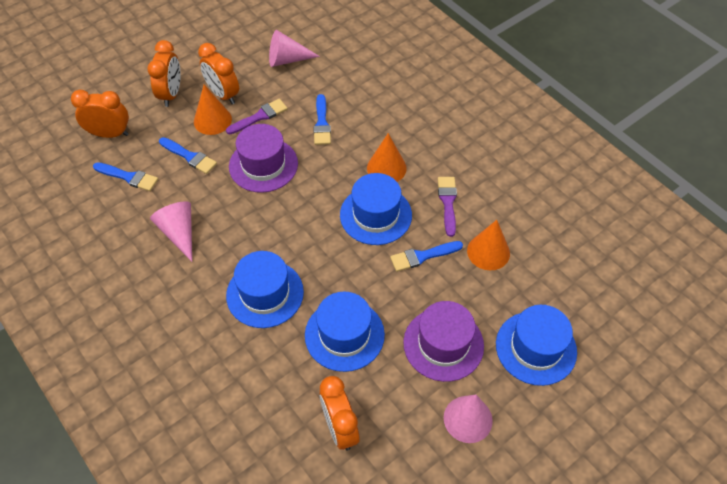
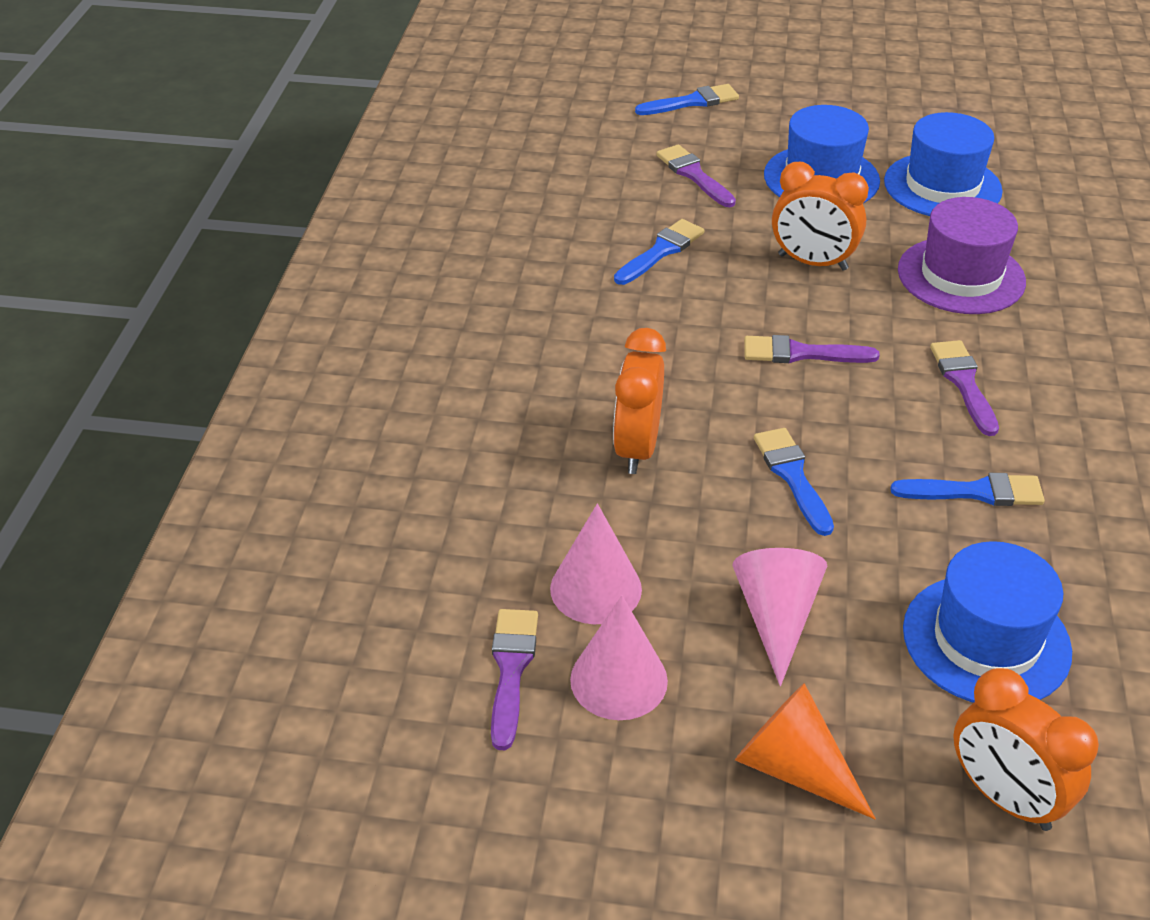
blue hat: [226,251,304,328] [305,292,385,372] [340,173,412,245] [496,305,577,386] = 4 -> [764,105,880,203] [884,112,1003,216] [903,541,1072,703] = 3
orange clock: [71,90,129,138] [147,40,181,107] [198,43,239,104] [320,376,360,450] = 4 -> [613,328,666,474] [772,162,869,271] [953,668,1099,831] = 3
orange cone: [194,85,232,135] [367,133,407,182] [467,220,510,270] = 3 -> [735,683,876,819] = 1
purple brush: [226,99,288,134] [438,177,457,237] = 2 -> [491,609,538,750] [656,144,736,207] [744,335,880,363] [930,340,999,436] = 4
purple hat: [229,124,298,193] [403,301,484,382] = 2 -> [898,197,1026,314] = 1

